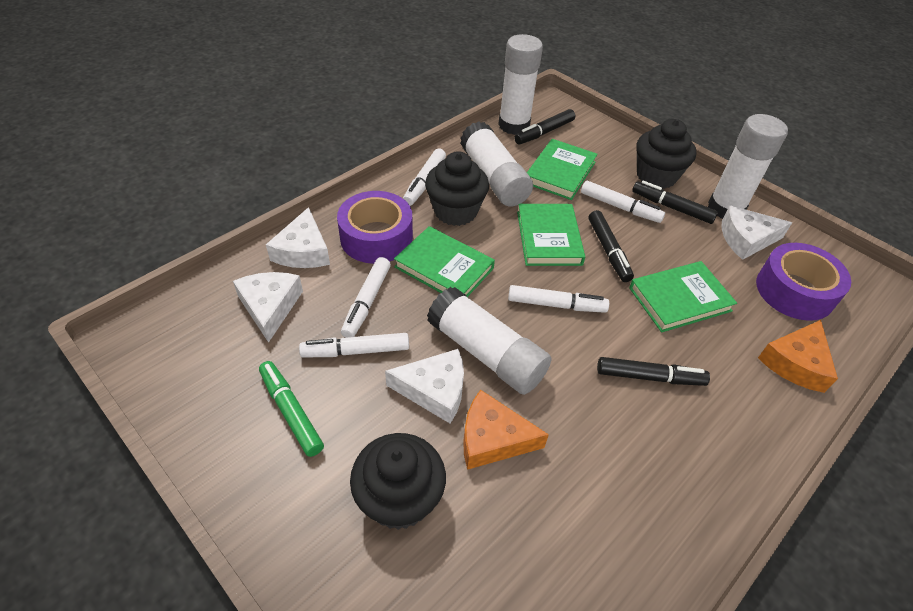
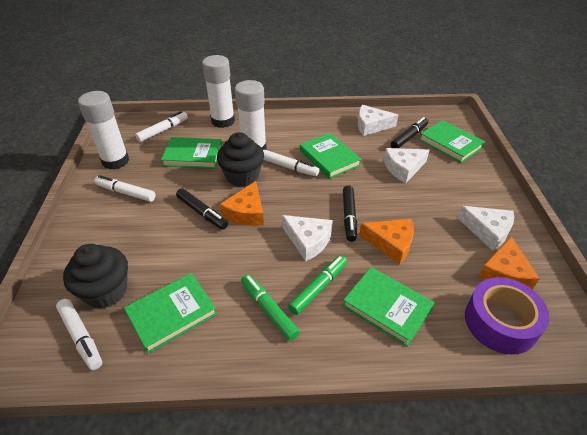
black cupcake: [350,433,446,530] [425,151,489,226] [636,119,696,189] = 3 -> [63,244,128,309] [217,132,264,187] = 2
black marker: [514,109,575,144] [589,210,634,282] [597,357,710,386] [632,180,718,224] = 4 -> [176,188,228,230] [343,185,357,242] [391,117,428,148] = 3
green book: [394,226,495,297] [517,204,585,266] [527,139,598,200] [629,261,737,332] = 4 -> [124,273,217,353] [161,137,222,169] [300,133,362,179] [343,267,435,347] [419,120,485,163] = 5
green marker: [259,361,324,457] = 1 -> [241,274,300,341] [288,255,347,315] = 2
orange cheese: [463,390,549,470] [758,320,838,393] = 2 -> [220,181,264,226] [359,219,414,264] [478,236,540,290] = 3
purple tape: [337,191,413,264] [756,243,851,321] = 2 -> [465,277,550,355] = 1
white glue stick: [427,287,551,395] [460,121,533,206] [498,34,543,135] [708,114,788,219] = 4 -> [78,91,129,170] [202,55,235,128] [235,80,267,150] = 3
white marker: [299,333,409,357] [341,257,391,338] [403,148,446,206] [508,285,609,313] [581,181,665,223] = 5 -> [56,299,102,370] [94,175,156,202] [135,111,188,142] [263,150,320,176] = 4

